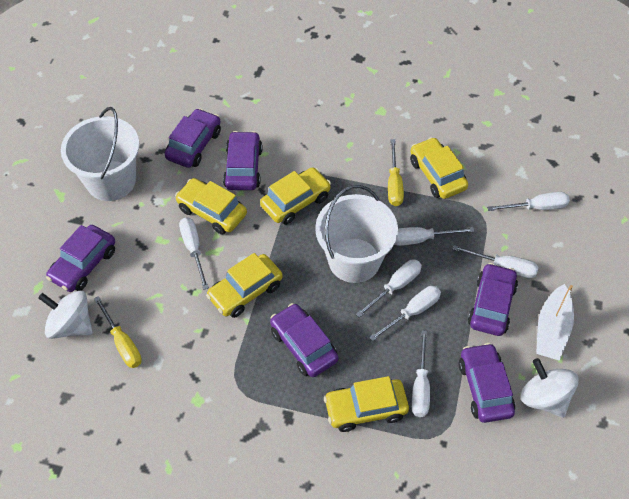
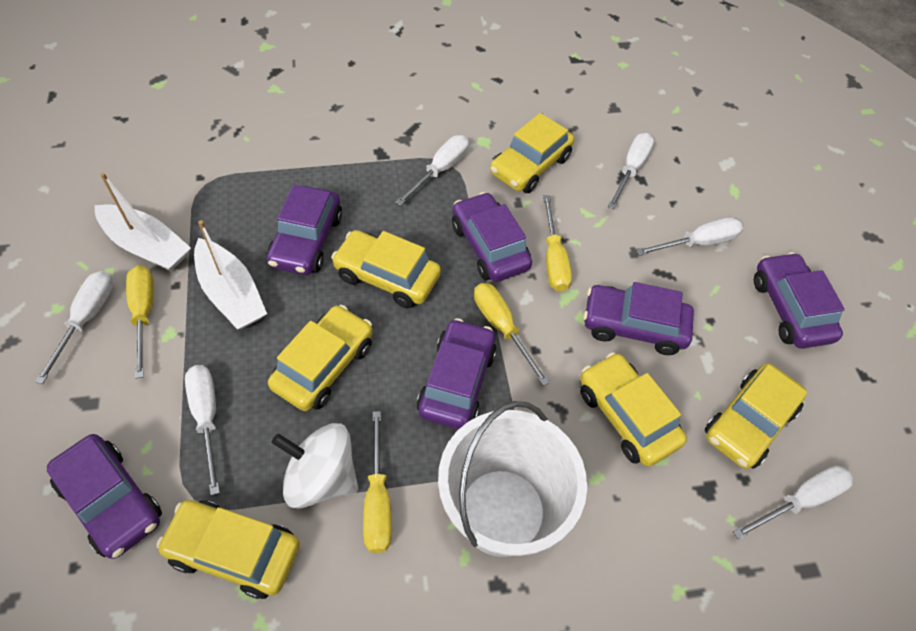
white boat: [536,284,574,361] = 1 -> [95,172,191,271] [194,220,267,329] = 2
white bucket: [61,107,139,201] [315,185,398,283] = 2 -> [438,401,587,557] = 1
white screwdriver: [179,217,209,290] [356,260,422,318] [369,286,441,341] [394,227,475,246] [412,330,430,417] [453,245,539,278] [487,192,570,211] = 7 -> [35,271,113,384] [185,365,220,495] [395,135,469,206] [608,133,654,209] [636,217,743,256] [733,466,853,540] = 6
white spinning top: [38,291,93,339] [521,358,579,418] = 2 -> [272,423,358,509] = 1
yellow car: [175,178,247,235] [206,253,283,318] [260,167,331,225] [324,376,409,432] [410,137,468,199] = 5 -> [156,500,300,599] [268,305,373,411] [331,230,441,308] [490,113,574,193] [580,352,687,467] [705,363,807,469] = 6
yellow screwdriver: [94,296,142,368] [388,139,404,206] = 2 -> [126,265,154,378] [363,411,392,553] [474,283,550,386] [543,195,572,292] = 4

